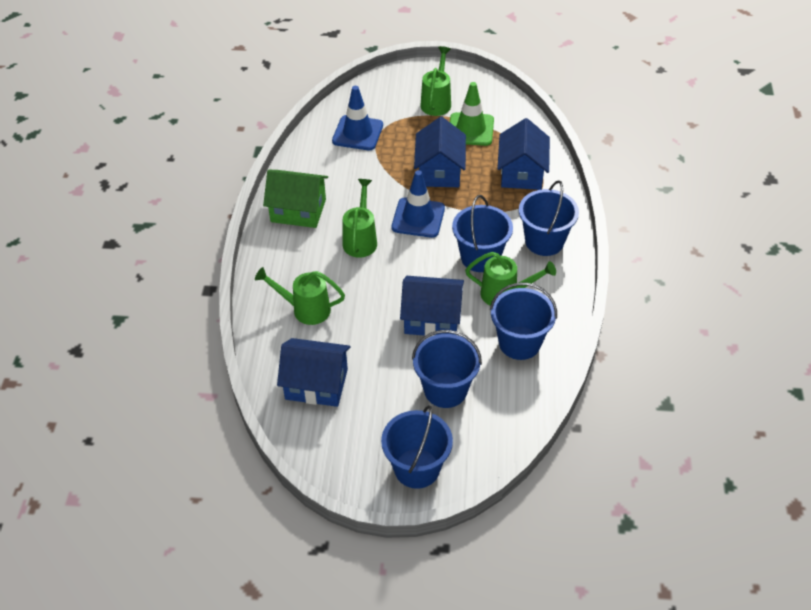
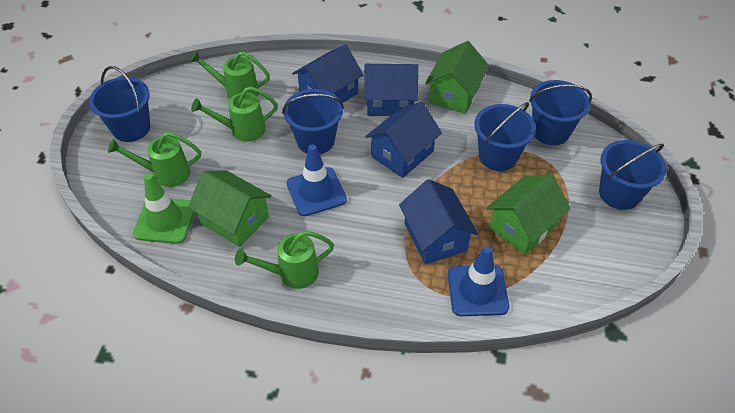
green house: [263,170,328,228] = 1 -> [188,170,272,247] [425,41,489,114] [487,174,571,255] = 3

